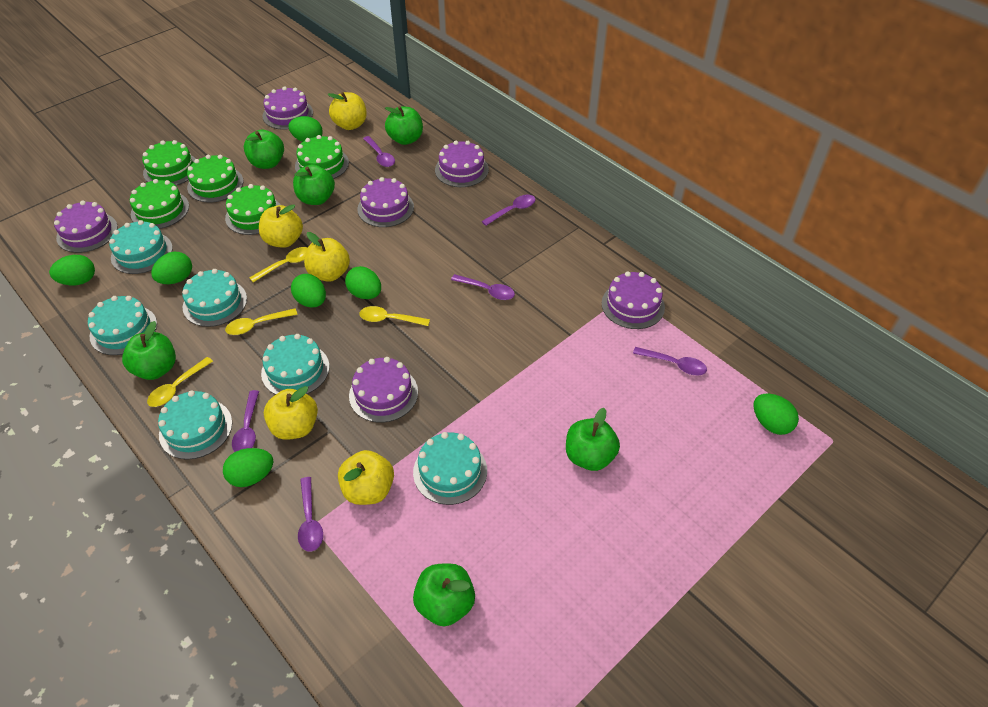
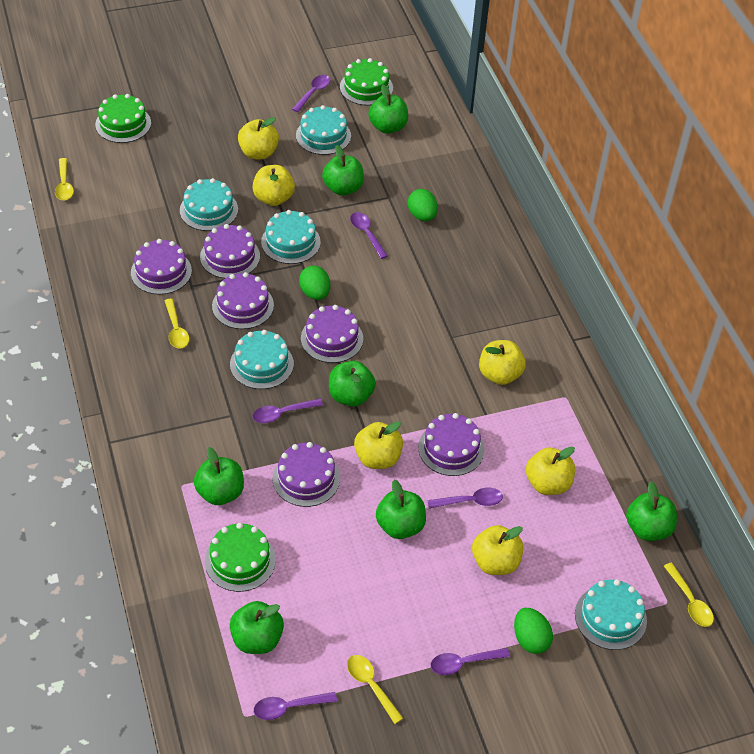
green apple: [122,321,176,380] [244,130,284,169] [293,164,335,205] [385,106,423,145] [413,563,475,626] [566,408,620,471] = 6 -> [194,447,244,505] [230,601,284,654] [322,145,364,196] [329,361,376,407] [368,84,408,134] [376,480,426,539] [626,482,677,541] = 7
green cake: [130,179,189,229] [142,140,196,186] [187,155,243,203] [225,184,281,235] [295,135,349,179] = 5 -> [95,94,151,143] [205,523,276,592] [340,58,393,105] = 3
green egg: [49,255,95,285] [151,252,192,284] [223,448,273,487] [289,116,323,142] [291,274,326,307] [345,266,381,299] [753,394,799,435] = 7 -> [299,265,330,300] [408,189,438,221] [514,608,553,654] = 3
turquoise cake: [88,296,157,355] [109,220,173,274] [158,390,232,460] [182,269,247,327] [261,334,329,394] [413,432,487,505] = 6 -> [180,178,238,231] [230,330,294,389] [261,210,321,264] [296,105,351,155] [575,579,647,650] = 5
yellow apple: [259,204,303,248] [264,386,318,440] [304,232,350,282] [328,92,367,130] [338,450,394,505] = 5 -> [238,117,279,159] [252,165,295,206] [354,422,403,469] [472,525,523,575] [479,340,526,385] [526,446,575,495] = 6

